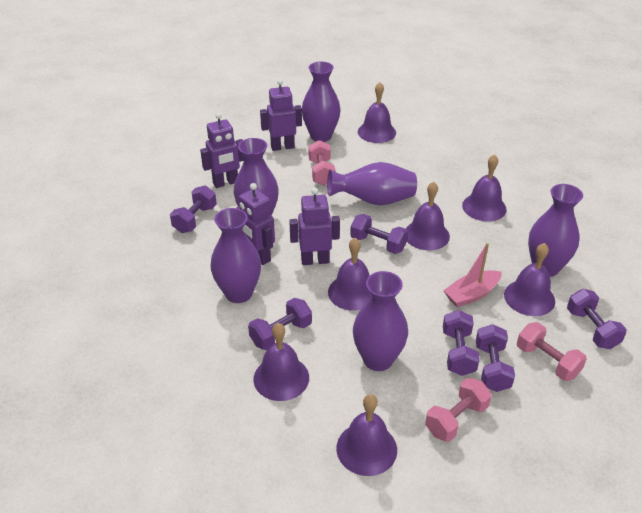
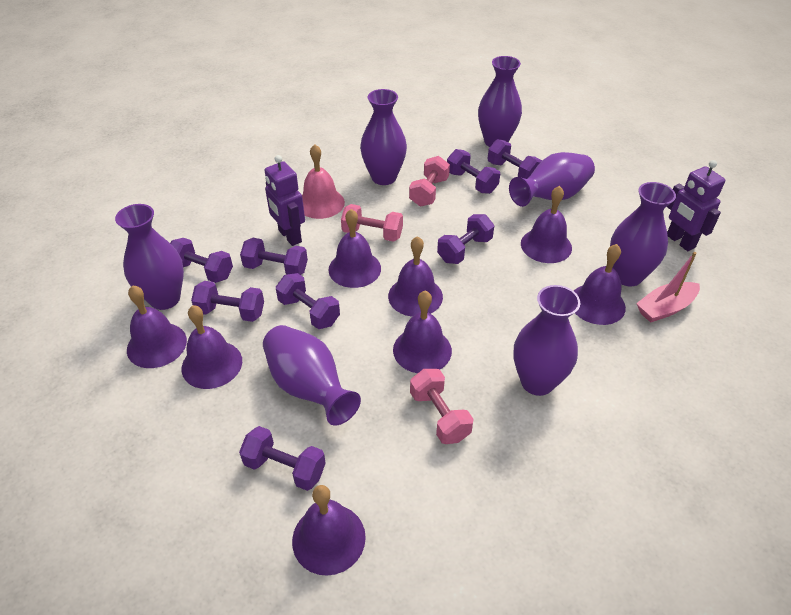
pink bell: none = 0 -> [302,144,345,219] = 1
purple bell: [253,323,309,401] [328,238,372,311] [336,394,397,476] [358,82,396,143] [406,181,450,250] [462,154,507,221] [504,243,555,316] = 7 -> [127,285,187,368] [182,305,242,389] [292,485,366,576] [328,209,381,288] [388,236,443,317] [393,291,452,373] [521,186,572,263] [574,244,626,325] = 8
purple dumbbell: [170,185,217,233] [248,298,312,350] [350,214,408,254] [443,310,480,376] [476,324,515,392] [567,289,627,349] = 6 -> [170,238,233,283] [191,281,264,322] [239,426,326,491] [240,238,308,275] [276,273,340,329] [437,214,494,264] [447,149,500,194] [487,139,542,179] = 8
purple robot: [200,113,245,188] [237,183,275,265] [260,79,302,151] [289,188,340,265] = 4 -> [265,155,305,246] [667,160,725,251] = 2
purple vase: [210,208,261,303] [233,138,279,216] [302,61,341,142] [327,162,417,205] [353,271,408,371] [528,184,583,277] = 6 -> [115,204,184,310] [263,325,361,426] [360,89,407,185] [478,56,522,147] [509,152,595,207] [514,285,580,396] [610,182,676,286] = 7

